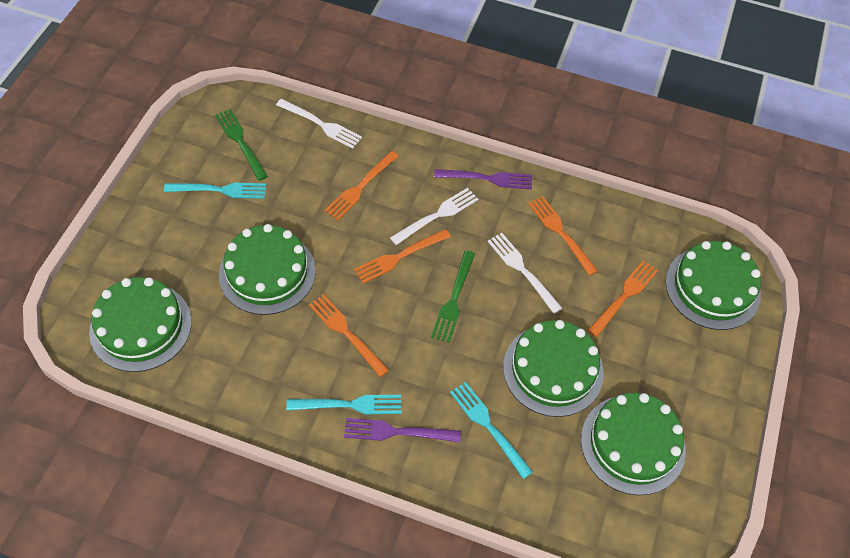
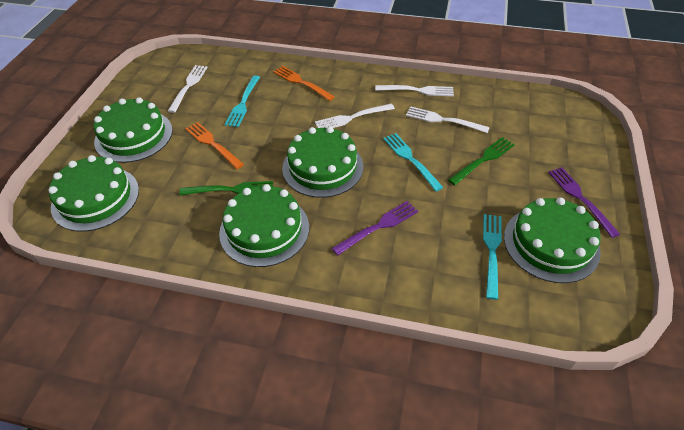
orange fork: [309,294,389,377] [324,151,399,220] [354,229,451,284] [528,196,598,276] [587,261,658,337] = 5 -> [185,122,244,169] [273,66,335,101] = 2
white fork: [276,99,362,149] [390,188,478,245] [487,233,562,314] = 3 -> [168,65,208,113] [315,104,395,128] [375,85,454,96] [406,106,490,133] = 4

